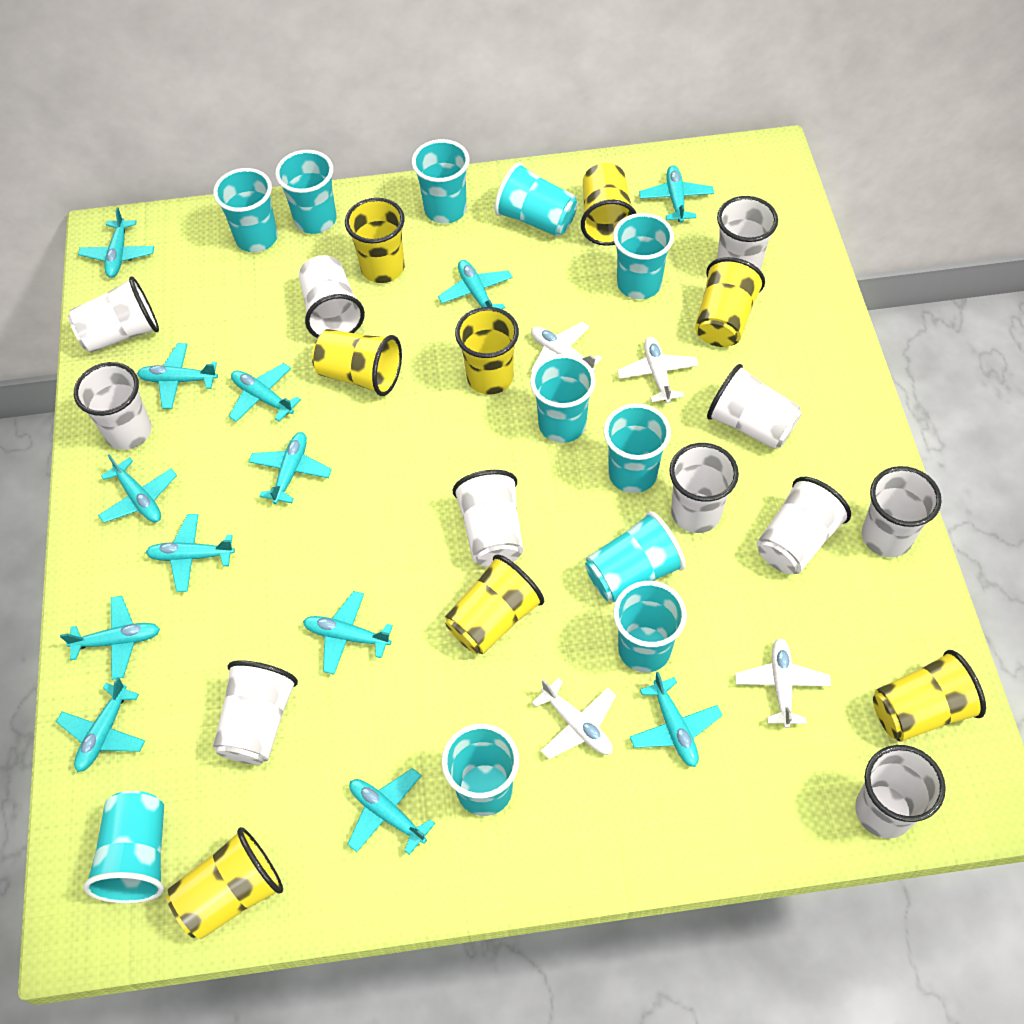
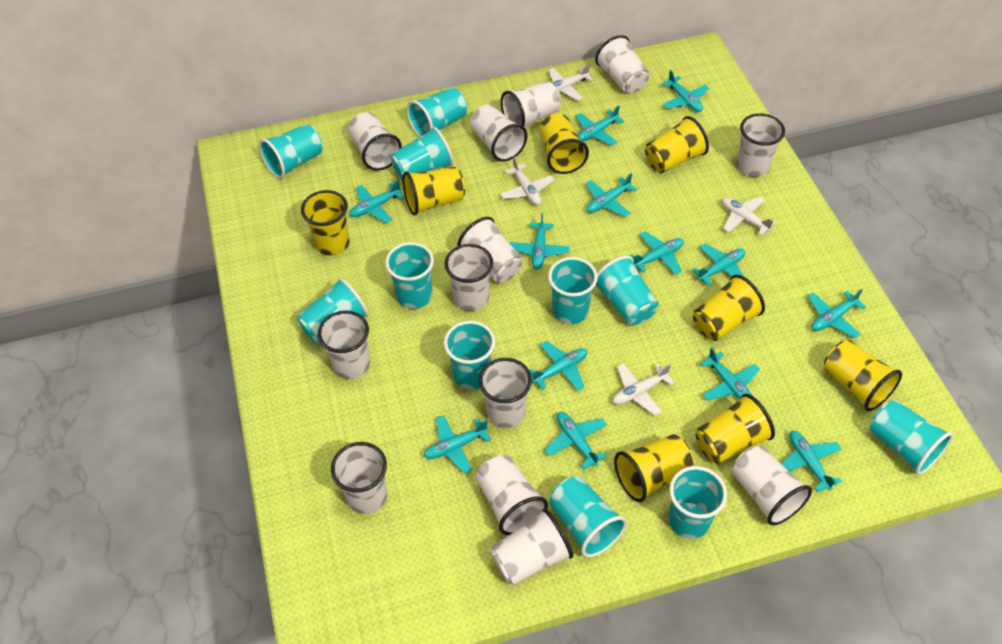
white cup: [68,276,159,353] [74,362,152,450] [213,660,298,765] [299,255,365,338] [452,470,523,567] [669,443,739,533] [707,364,802,449] [717,196,778,271] [757,477,851,574] [855,745,946,838] [862,466,942,557] = 11 -> [318,310,370,379] [331,442,387,514] [348,112,402,170] [445,244,493,311] [458,217,522,283] [470,105,527,162] [476,455,548,535] [479,358,532,428] [490,508,573,585] [501,81,561,127] [595,35,650,94] [732,446,812,525] [737,113,785,177] = 13

